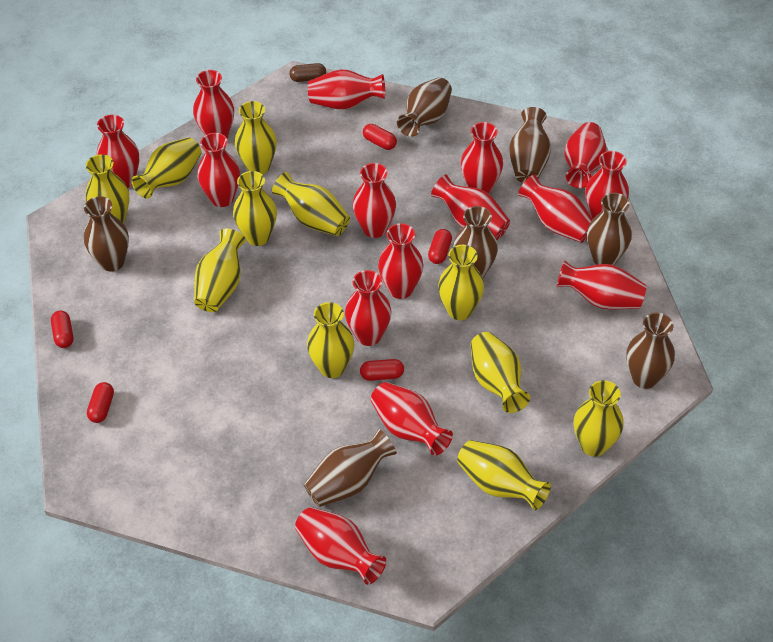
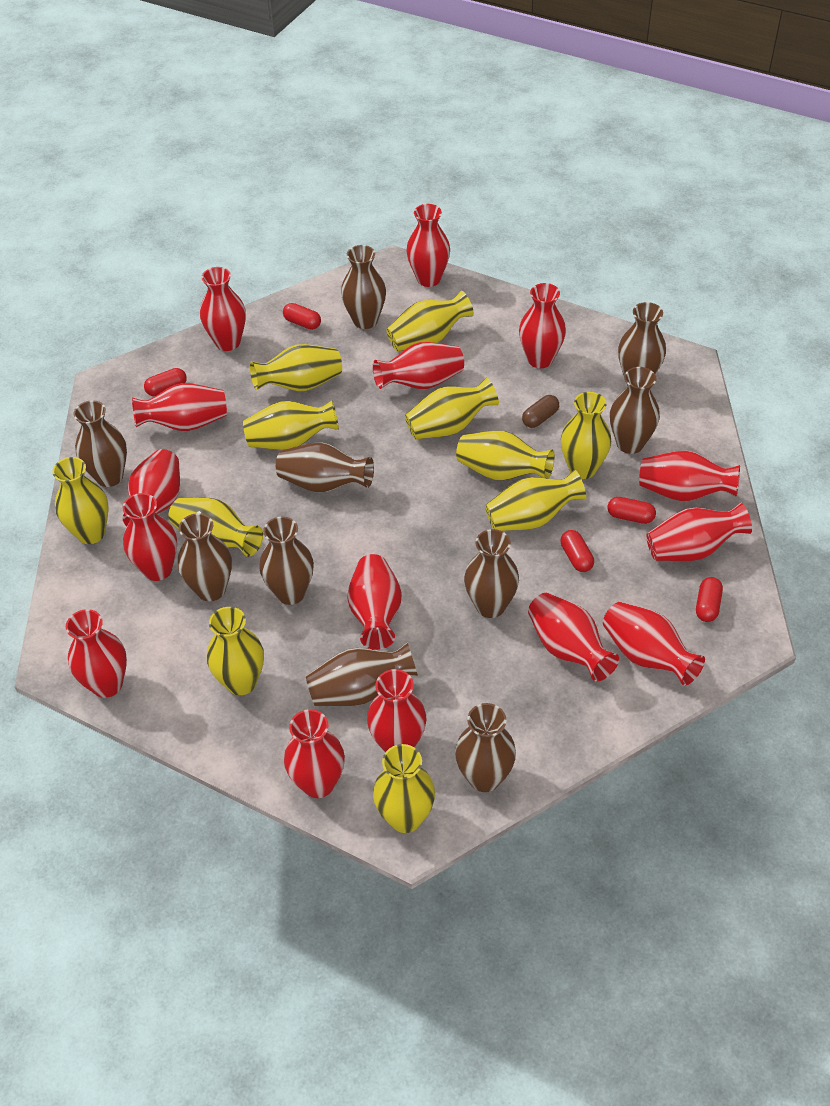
brown vase: [84,196,129,272] [304,429,397,507] [397,77,452,137] [453,206,498,278] [509,107,551,183] [587,193,632,265] [627,313,675,389] = 7 -> [73,400,127,487] [178,513,232,601] [259,517,314,605] [276,442,374,493] [306,642,418,706] [341,245,386,329] [455,703,516,792] [464,529,519,618] [610,367,660,454] [618,302,666,382] = 10

